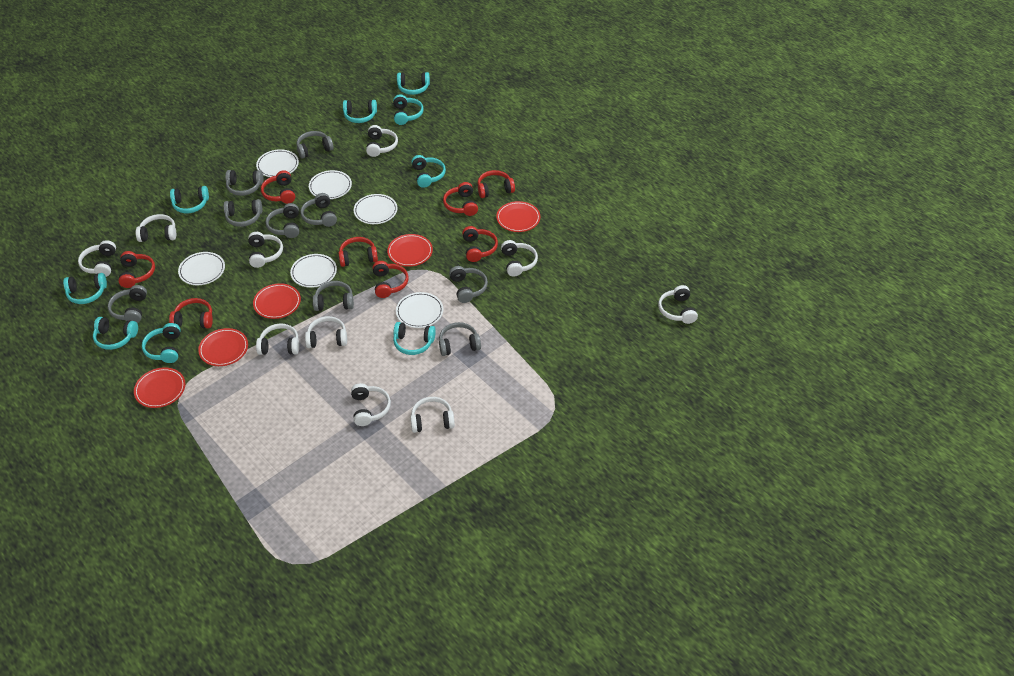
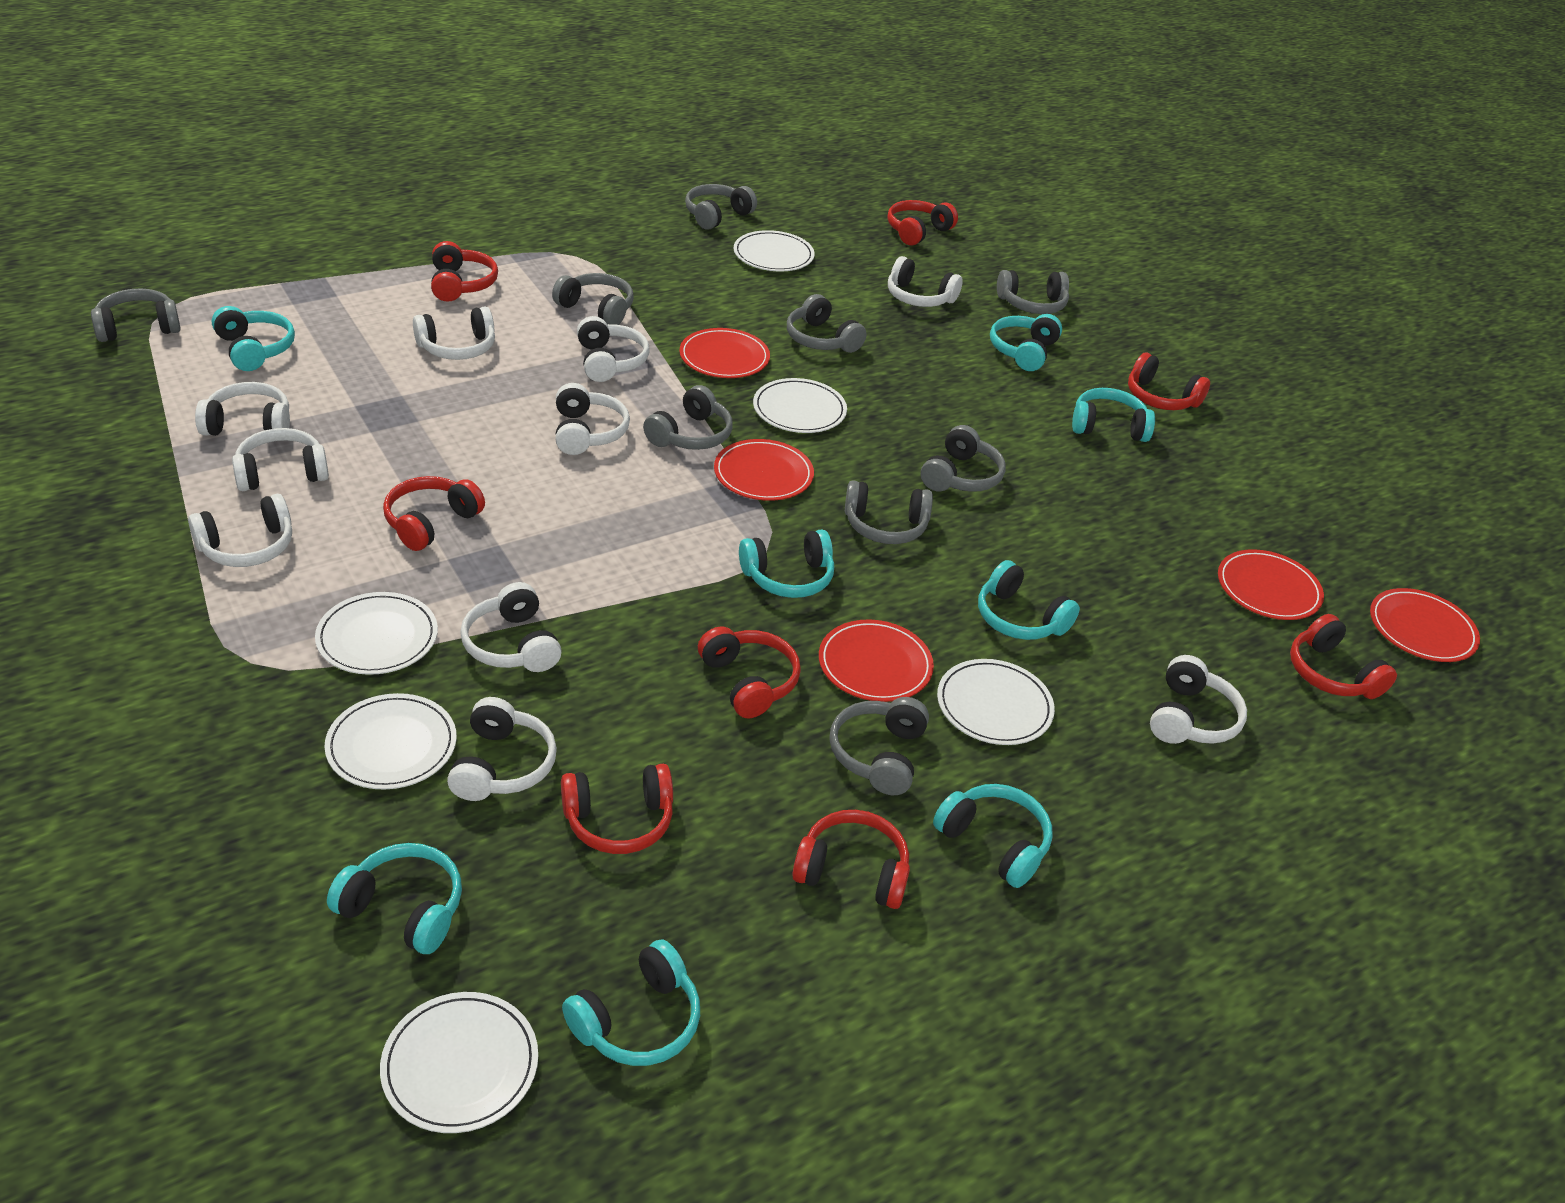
turquoise headphones: [63,273,107,304] [93,317,138,350] [142,323,181,363] [170,186,209,213] [343,100,377,123] [393,94,424,125] [393,322,436,355] [397,72,430,95] [411,155,446,188] = 9 -> [212,306,295,371] [327,843,462,954] [562,939,700,1066] [739,530,834,598] [933,784,1053,888] [978,560,1080,640] [990,314,1062,371] [1072,388,1155,442] = 8

